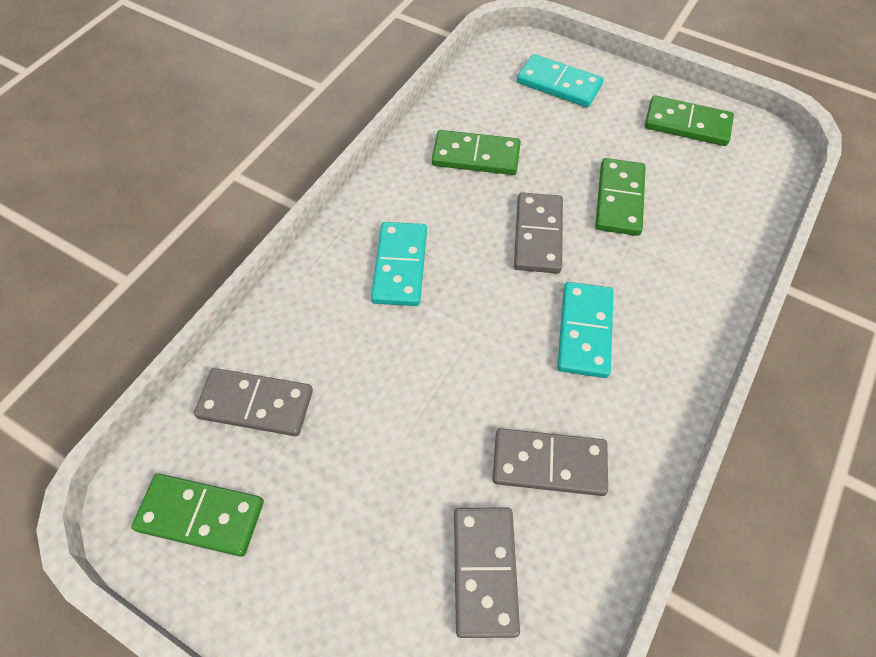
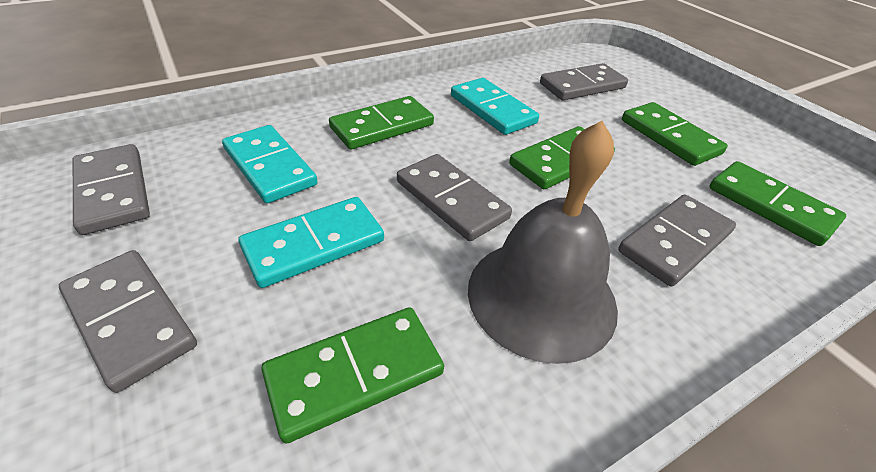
green domino: [132,474,264,557] [432,130,521,175] [595,158,646,236] [645,95,734,146] = 4 -> [261,307,444,443] [329,96,434,149] [509,126,615,189] [622,102,728,166] [709,161,846,246] = 5
grey bell: none = 0 -> [468,121,618,364] = 1
grey domino: [194,368,313,436] [454,507,520,638] [493,428,608,496] [514,192,563,273] = 4 -> [59,250,197,393] [73,144,150,235] [397,154,512,241] [540,63,628,100] [618,195,736,287] = 5

